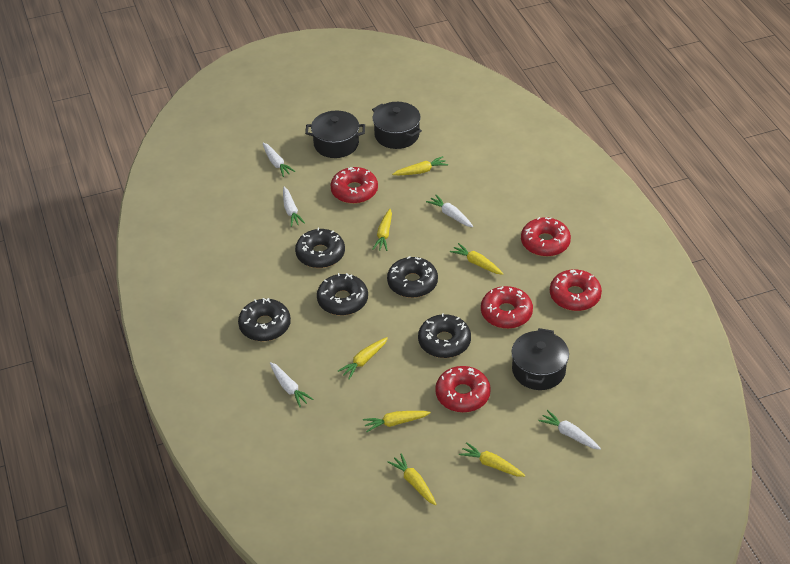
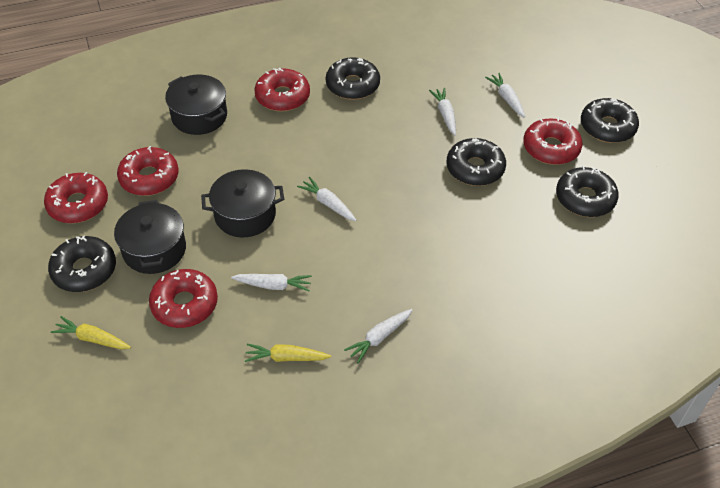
yellow carrot: [338,337,388,379] [363,411,431,432] [373,209,392,251] [388,454,437,505] [392,156,448,175] [450,243,504,275] [459,442,525,477] = 7 -> [51,316,131,349] [245,344,331,362] = 2

